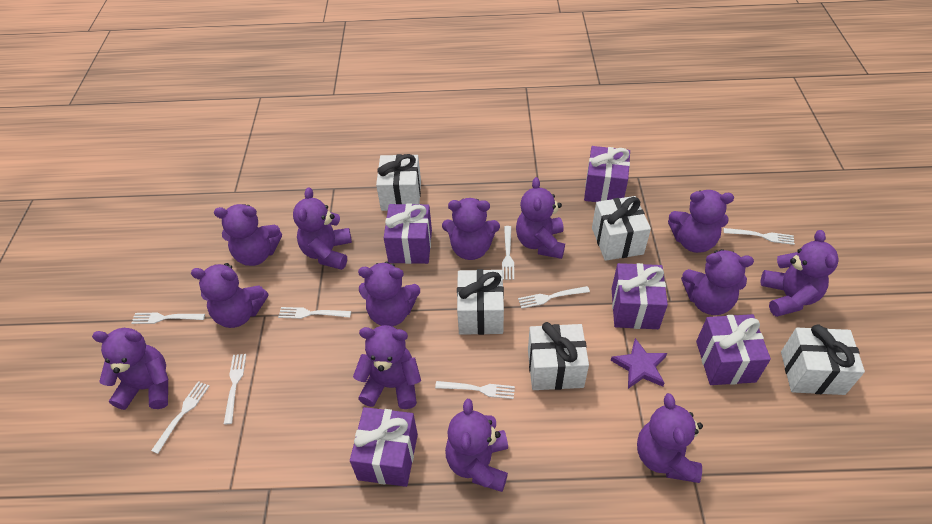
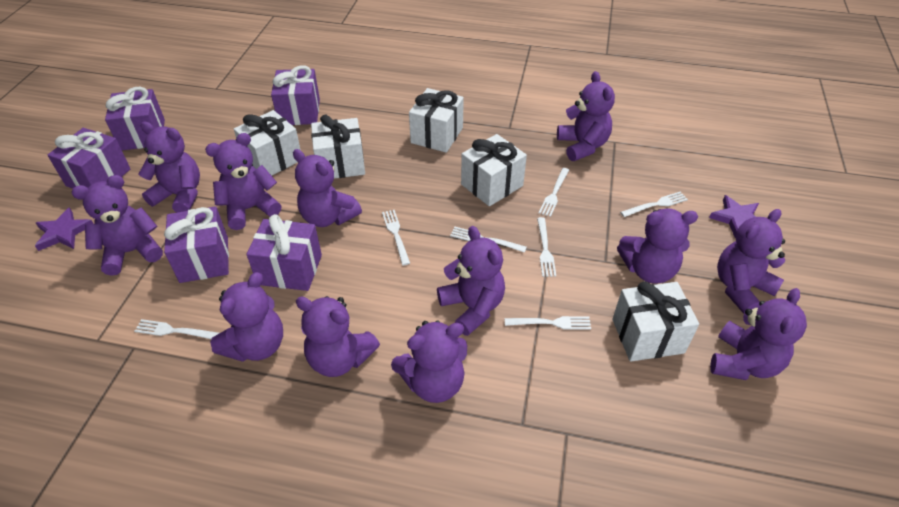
purple star: [611,338,667,389] = 1 -> [35,207,94,251] [709,195,759,238] = 2
purple teddy bear: [92,328,168,410] [191,263,268,328] [214,204,282,266] [293,187,352,270] [353,325,421,409] [358,261,420,327] [442,198,500,260] [445,399,508,492] [516,177,565,259] [637,393,703,483] [668,190,734,253] [681,249,754,315] [761,230,839,317] = 13 -> [72,175,163,276] [139,122,200,213] [205,133,281,230] [210,272,283,362] [293,149,362,227] [296,296,380,377] [391,321,467,403] [437,226,505,336] [557,71,615,161] [617,209,698,283] [710,288,807,380] [717,209,785,314] = 12
white fork: [131,313,205,324] [151,381,209,454] [224,354,246,424] [278,307,351,319] [435,381,515,399] [502,226,514,280] [518,286,590,309] [724,228,795,245] = 8 -> [134,319,219,339] [382,210,410,265] [450,227,527,253] [505,316,591,330] [537,217,556,277] [539,168,569,217] [620,191,688,217] = 7

